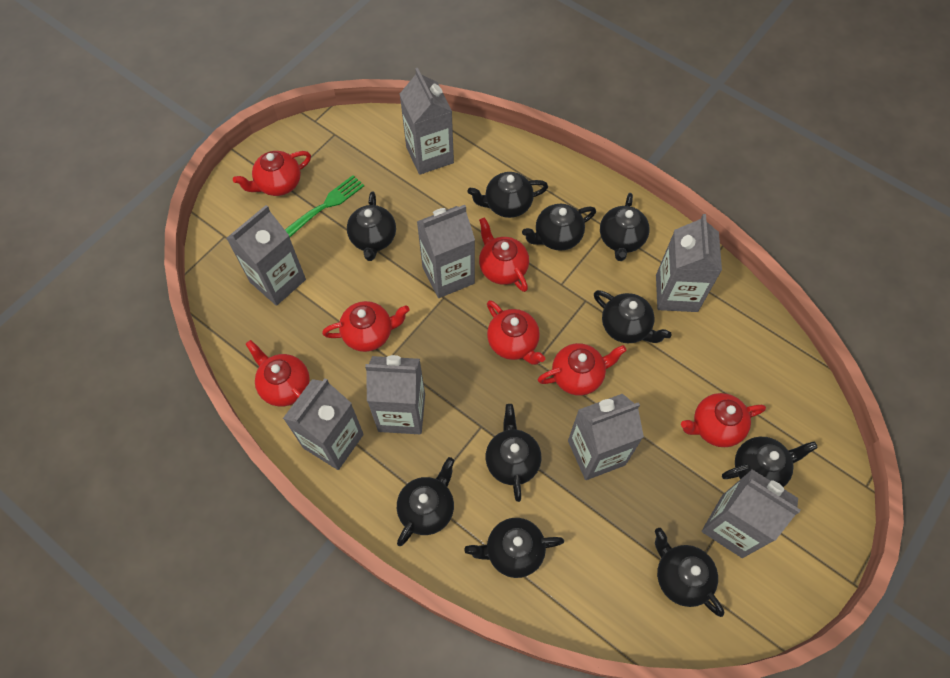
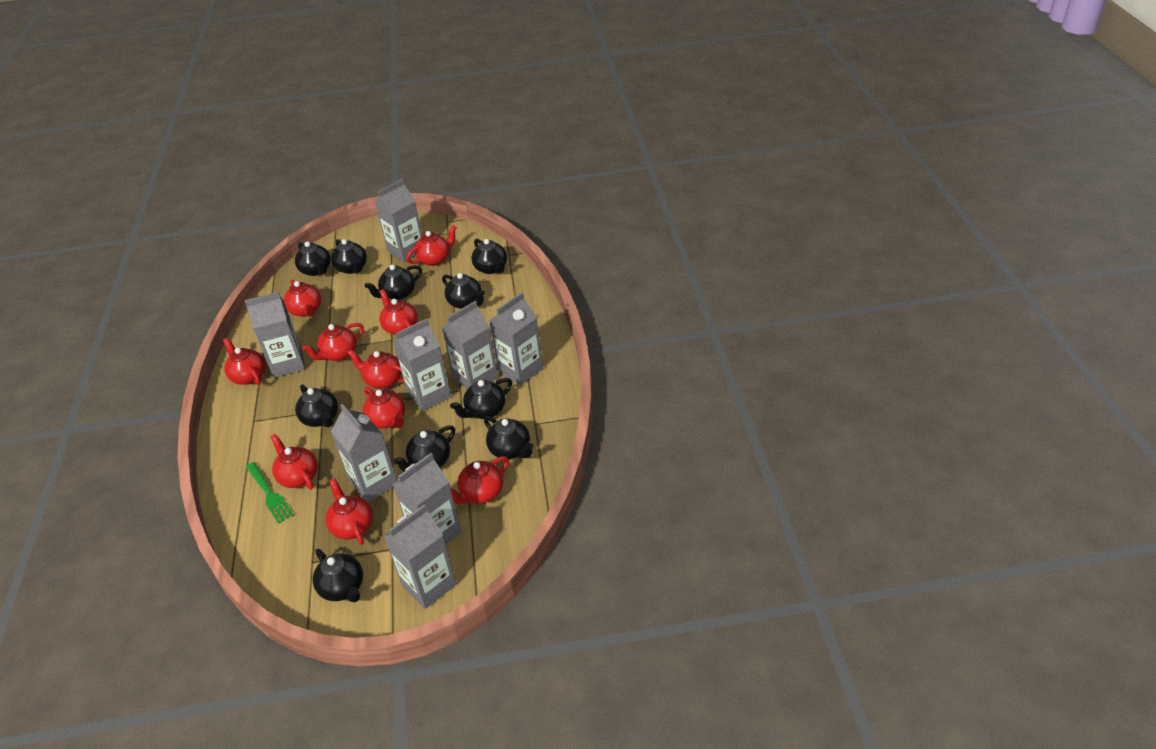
red teapot: [233,151,311,196] [246,340,310,407] [322,301,409,352] [479,217,529,292] [487,300,545,365] [538,343,627,396] [681,393,766,447] = 7 -> [223,338,266,385] [271,434,318,489] [284,280,321,317] [302,323,364,361] [325,478,373,545] [347,349,404,389] [363,387,405,428] [379,289,418,335] [406,225,457,266] [451,456,509,504] = 10

